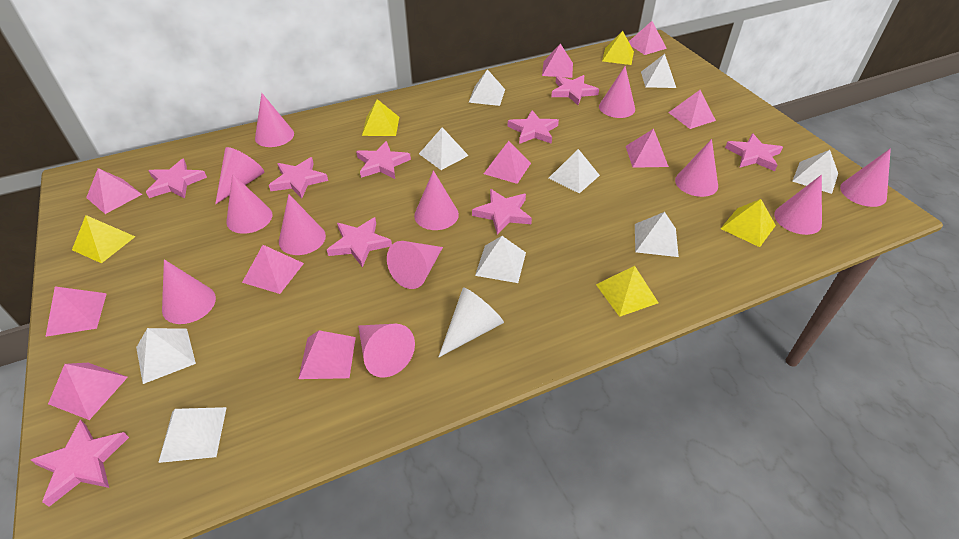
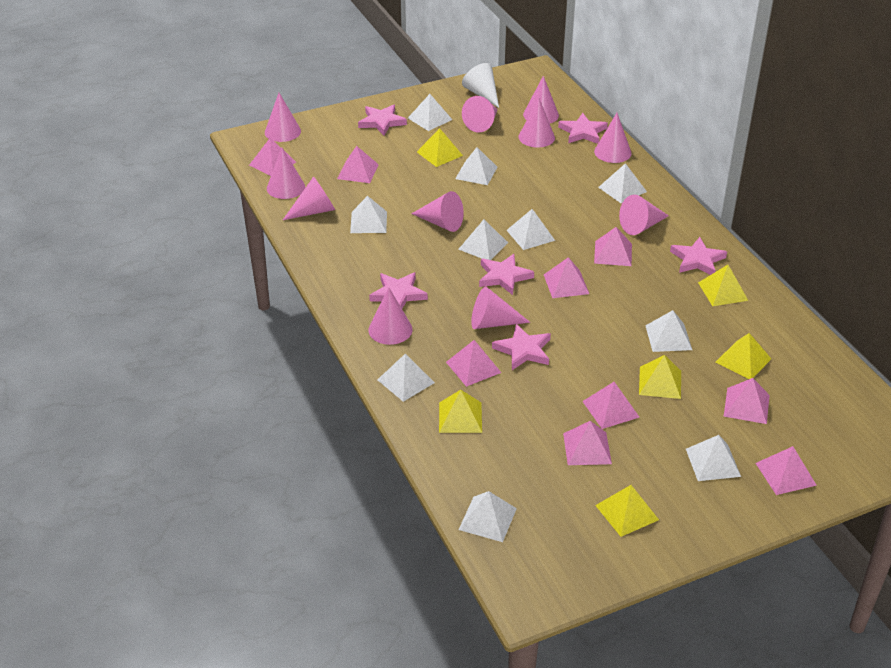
pink cone: [162,259,216,324] [215,147,264,204] [226,174,272,234] [255,93,294,147] [279,194,326,255] [358,324,415,378] [387,241,443,289] [414,170,459,230] [599,66,635,118] [675,139,718,197] [774,175,822,235] [840,148,891,207] = 12 -> [265,93,301,142] [267,148,305,199] [283,177,335,220] [368,287,413,345] [411,191,464,232] [462,96,498,133] [471,287,530,329] [519,98,555,147] [523,76,559,123] [594,113,632,163] [619,195,669,235] = 11
pink pyramid: [45,287,107,337] [48,363,128,420] [86,168,142,214] [242,245,304,294] [299,330,356,379] [484,141,531,184] [542,44,573,78] [626,129,669,168] [629,21,667,55] [668,90,716,129] = 10 -> [249,138,296,176] [337,146,379,183] [446,340,501,387] [544,257,589,298] [563,421,612,465] [582,382,640,429] [594,227,632,266] [724,378,770,424] [756,446,817,495] = 9
pink star: [31,419,129,507] [146,159,207,199] [269,157,328,198] [327,217,392,268] [356,141,411,179] [472,189,532,235] [508,110,559,144] [551,75,599,105] [725,133,783,171] = 9 -> [358,105,407,135] [369,272,428,308] [479,254,534,295] [492,324,551,370] [558,113,608,144] [670,237,727,275] = 6
white pyramid: [136,328,196,384] [158,407,227,463] [419,127,469,170] [468,69,505,106] [475,236,526,283] [549,149,600,194] [635,212,679,257] [641,54,676,88] [792,150,838,194] = 9 -> [350,196,387,233] [377,354,435,402] [408,94,452,131] [455,147,497,185] [458,220,508,260] [459,491,517,542] [507,209,555,250] [598,163,647,204] [645,310,692,352] [686,435,741,481] = 10
yellow pyramid: [72,215,135,263] [362,99,399,136] [596,266,659,317] [602,31,634,65] [721,199,776,247] = 5 -> [417,128,463,167] [439,390,482,433] [595,485,659,537] [639,355,681,399] [698,265,748,306] [716,333,771,379] = 6

